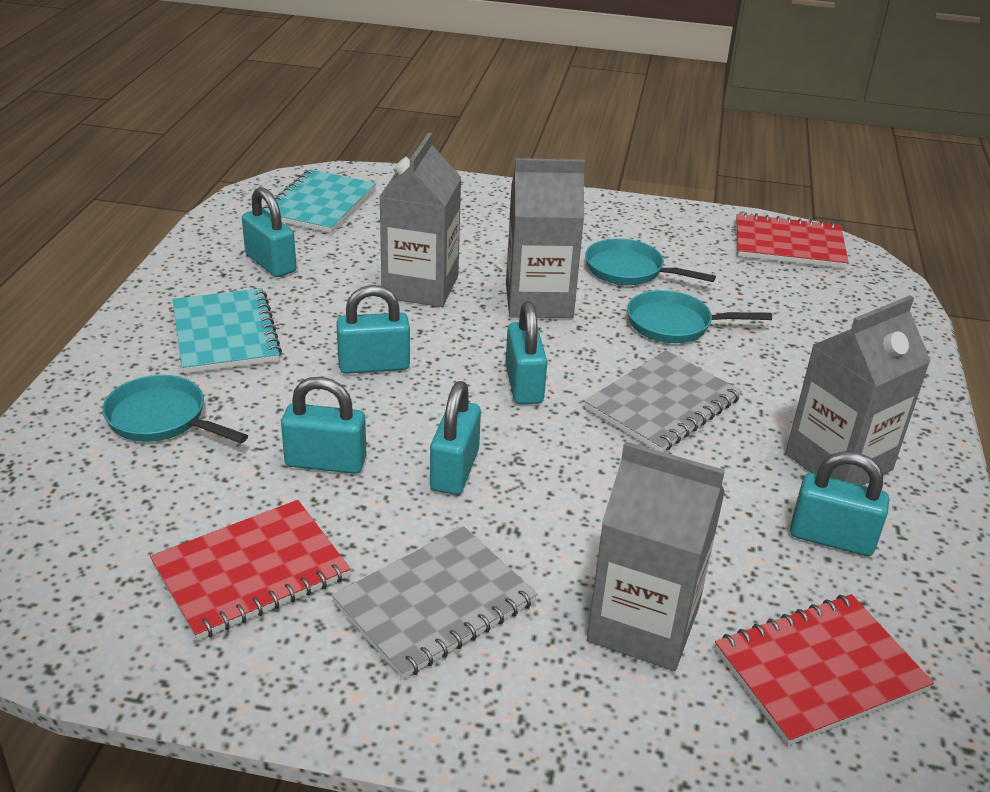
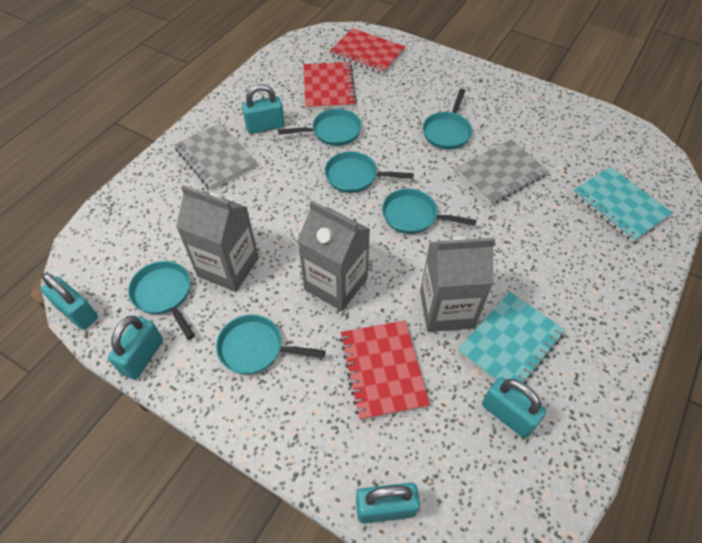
grey carton: [379,133,462,307] [506,158,585,318] [587,441,725,671] [786,295,930,486] = 4 -> [176,185,259,292] [297,200,370,311] [420,236,495,332] = 3
turquoise padlock: [242,187,296,277] [281,377,367,474] [336,285,410,374] [430,381,481,495] [505,301,547,404] [790,451,889,556] = 6 -> [41,273,98,330] [108,316,163,380] [242,84,285,134] [356,483,420,523] [482,377,546,438] = 5
turquoise pan: [102,375,248,443] [585,238,716,285] [627,290,772,343] = 3 -> [128,261,195,340] [216,314,325,374] [278,109,362,146] [324,151,414,193] [382,188,477,234] [423,89,472,150] = 6

